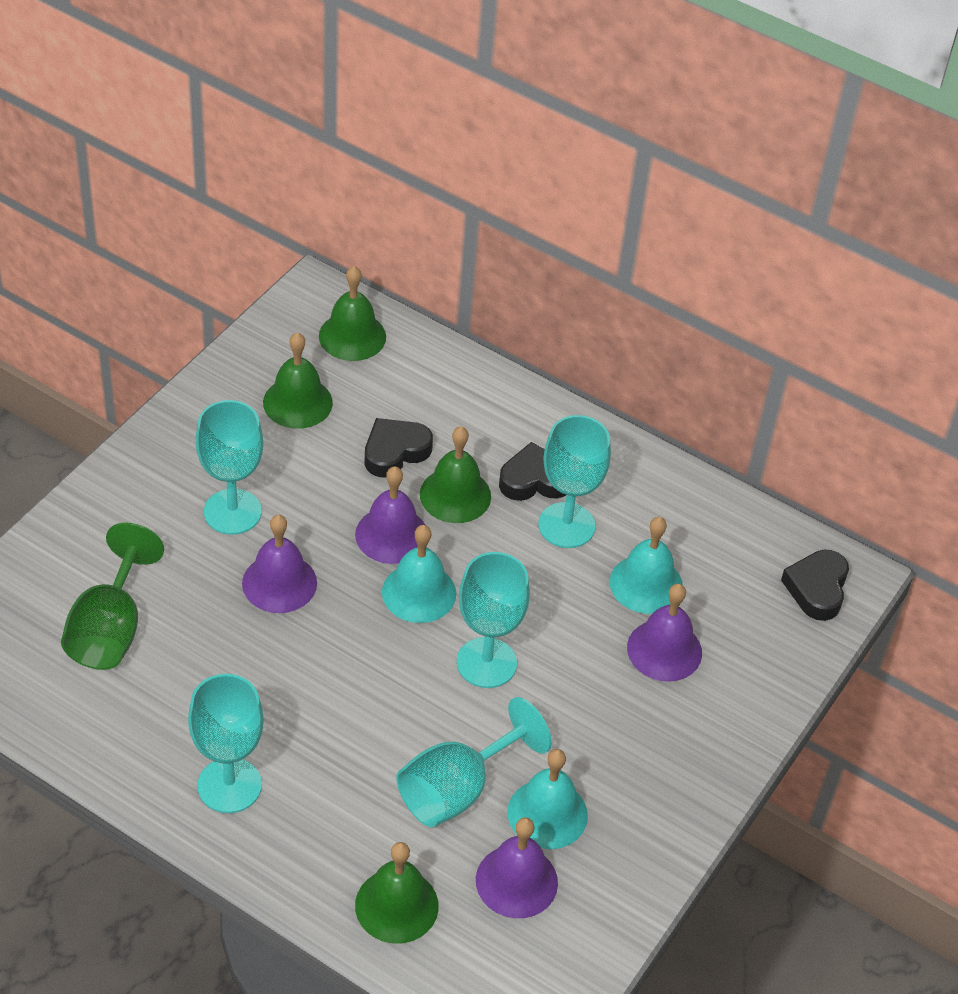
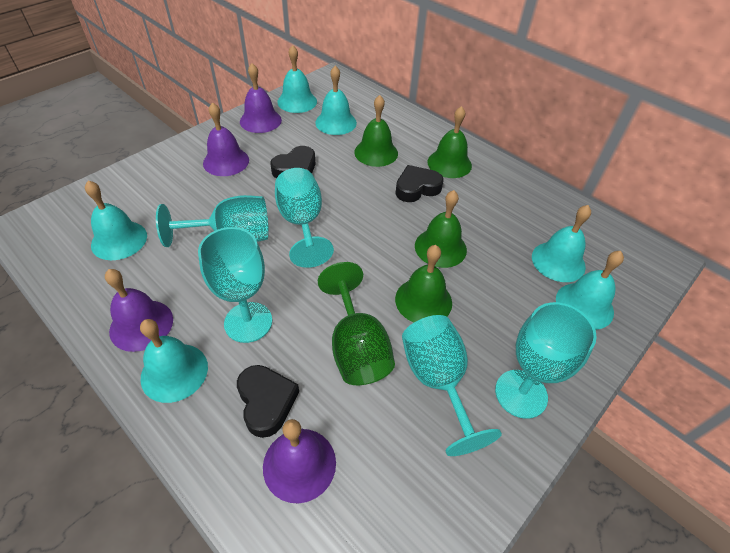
turquoise bell: [382,525,456,623] [507,749,588,849] [610,517,683,614] = 3 -> [85,181,147,260] [140,319,208,403] [277,45,317,113] [315,66,357,135] [532,205,591,282] [556,251,624,330] = 6

